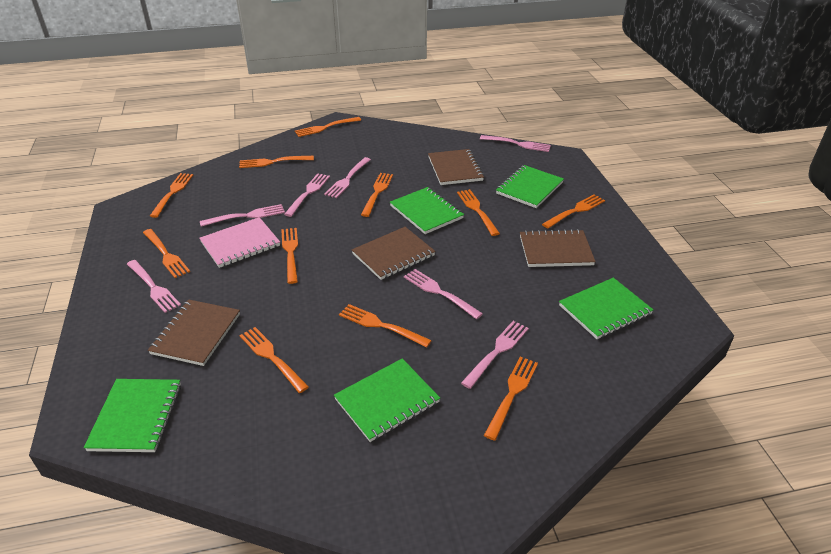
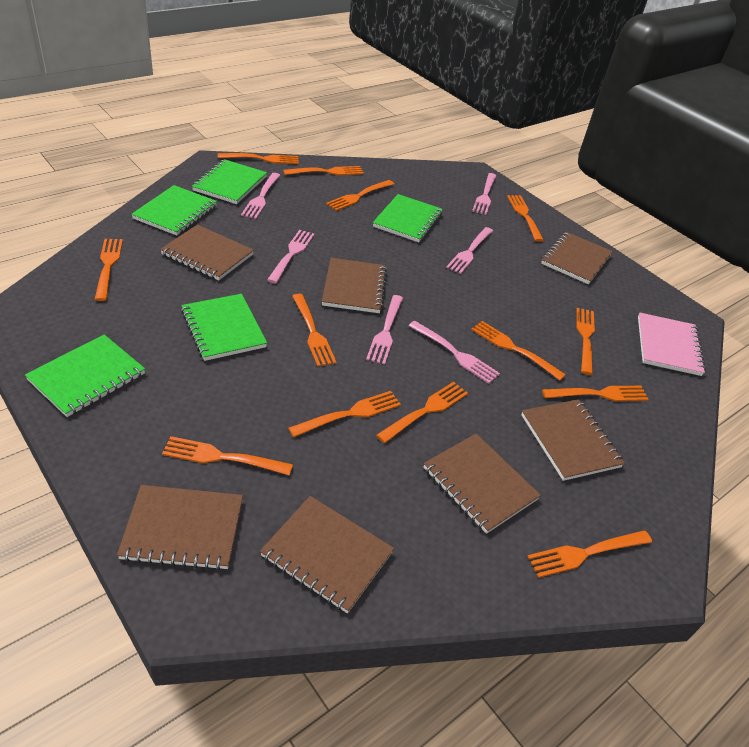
brown notebook: [148,299,240,366] [352,227,435,280] [428,149,484,185] [520,229,596,267] = 4 -> [117,485,243,570] [160,225,254,280] [260,496,394,613] [322,258,387,313] [423,433,541,534] [521,399,625,481] [541,232,613,284] = 7
orange fork: [143,229,190,278] [150,173,193,218] [239,156,314,168] [240,327,309,393] [281,228,298,284] [295,117,361,137] [339,304,432,348] [361,173,393,217] [457,189,500,236] [484,357,538,441] [542,194,605,229] = 11 -> [94,239,123,301] [162,436,293,476] [218,153,299,164] [283,166,364,175] [288,391,401,437] [292,294,337,367] [326,180,394,211] [376,382,468,443] [471,321,566,380] [507,195,543,242] [527,531,652,578] [542,386,649,401] [576,308,595,375] = 13
pink fork: [127,260,181,313] [200,204,285,227] [284,174,330,217] [324,157,371,198] [404,269,483,319] [461,321,529,389] [480,135,551,152] = 7 -> [241,173,280,219] [267,230,315,283] [366,295,403,365] [408,321,500,384] [446,227,493,274] [472,173,497,215] = 6

